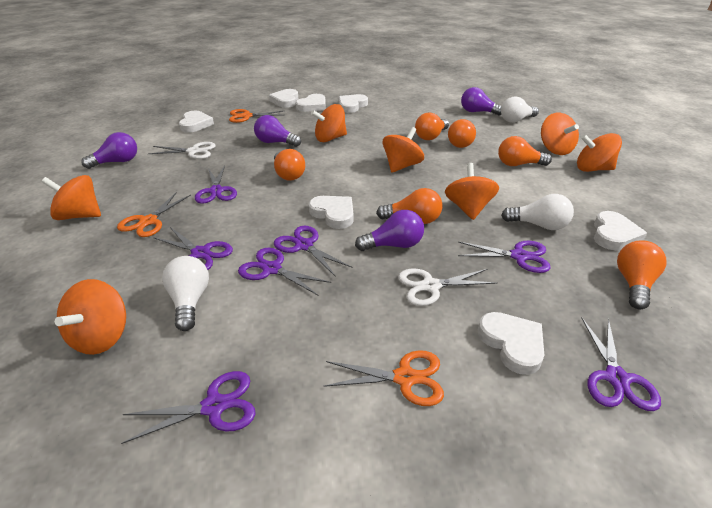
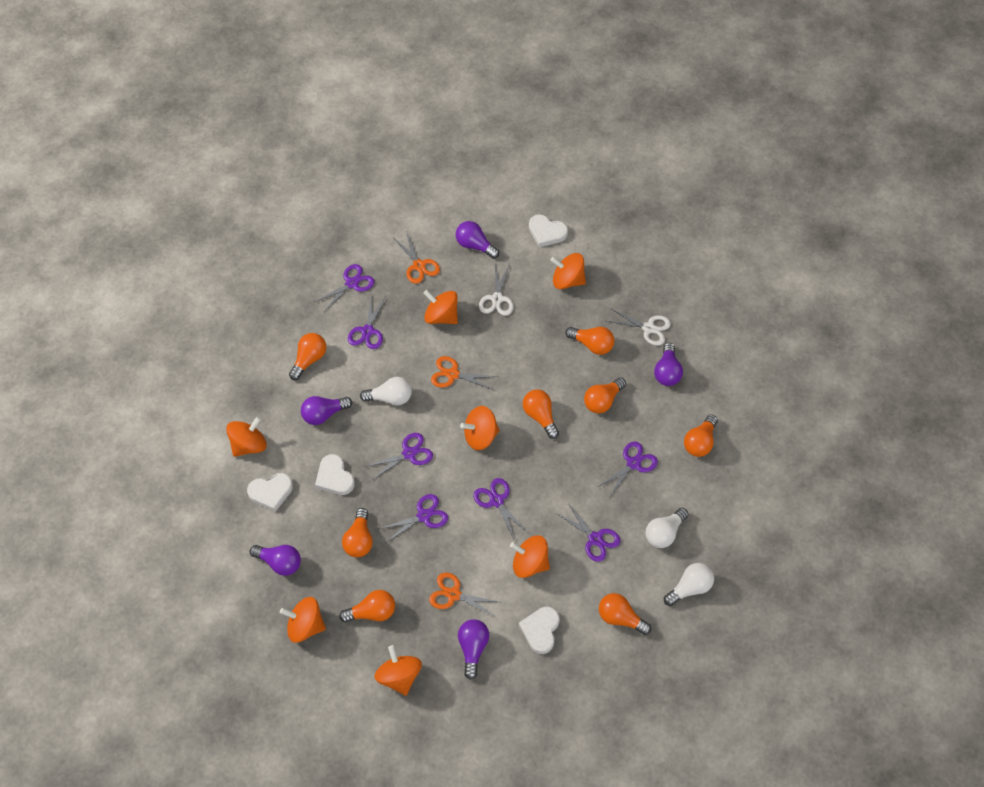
orange light bulb: [274,149,305,181] [376,188,442,224] [415,112,449,140] [448,119,476,148] [498,136,552,166] [617,240,666,309] = 6 -> [289,333,326,380] [339,590,395,622] [342,508,373,557] [523,389,559,439] [565,327,614,355] [584,377,626,413] [599,593,651,635] [684,414,718,457] = 8
purple light bulb: [81,132,137,169] [254,115,301,147] [355,210,424,251] [461,87,502,116] = 4 -> [250,545,301,576] [301,396,352,425] [456,221,499,259] [458,619,489,680] [654,343,683,386] = 5
white heart: [179,111,214,133] [269,89,298,108] [295,94,326,112] [309,196,354,229] [339,94,368,113] [478,312,544,375] [594,211,647,250] = 7 -> [247,473,293,512] [315,454,355,495] [519,606,559,654] [529,214,568,247] = 4

